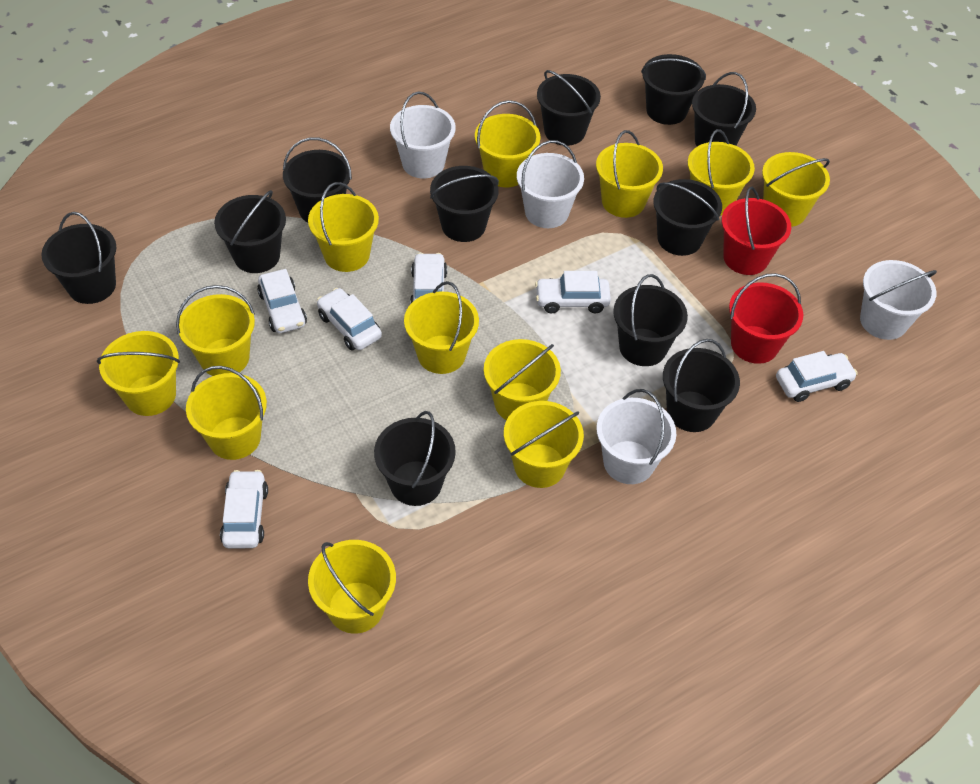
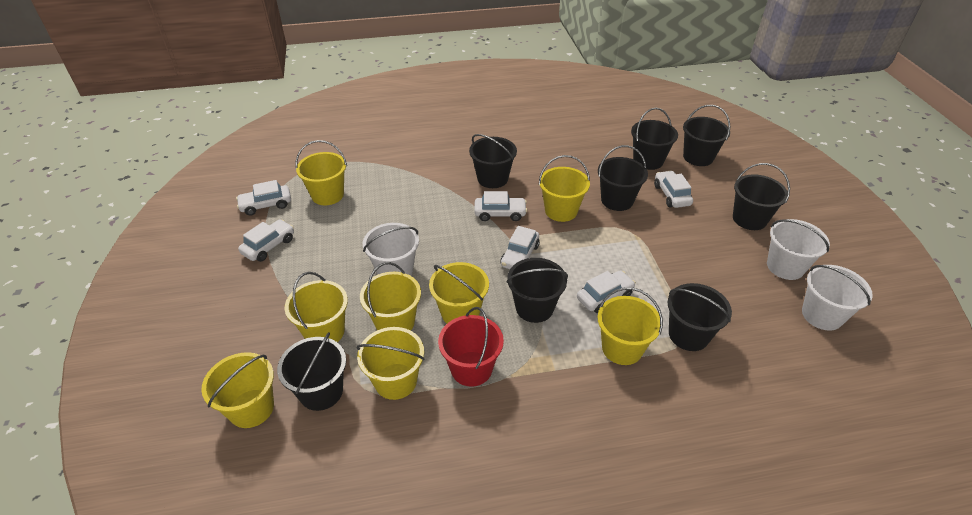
black bucket: [41,212,116,304] [214,190,286,273] [283,137,352,223] [374,411,456,506] [430,166,499,242] [537,70,601,146] [613,274,688,366] [641,54,706,125] [653,179,722,256] [663,339,740,432] [692,72,756,146] = 11 -> [277,332,346,411] [469,134,517,188] [506,258,568,323] [598,145,648,211] [631,108,678,170] [668,283,732,351] [683,105,730,166] [733,163,790,230] = 8
red bucket: [722,187,791,275] [729,273,803,364] = 2 -> [438,307,504,387] = 1
white bucket: [390,91,456,178] [517,140,584,228] [596,389,676,484] [860,260,937,340] = 4 -> [363,223,419,276] [767,219,830,280] [802,265,873,331] = 3
yellow bucket: [97,331,180,416] [176,285,255,376] [186,366,267,460] [308,182,379,272] [308,540,396,634] [404,281,479,374] [475,100,541,187] [484,339,561,420] [504,401,584,488] [596,130,663,218] [688,129,755,216] [762,152,830,227] = 12 -> [201,352,274,428] [285,272,348,342] [295,140,347,205] [357,327,425,400] [360,262,421,331] [429,262,489,323] [539,155,590,222] [597,287,663,365] = 8

